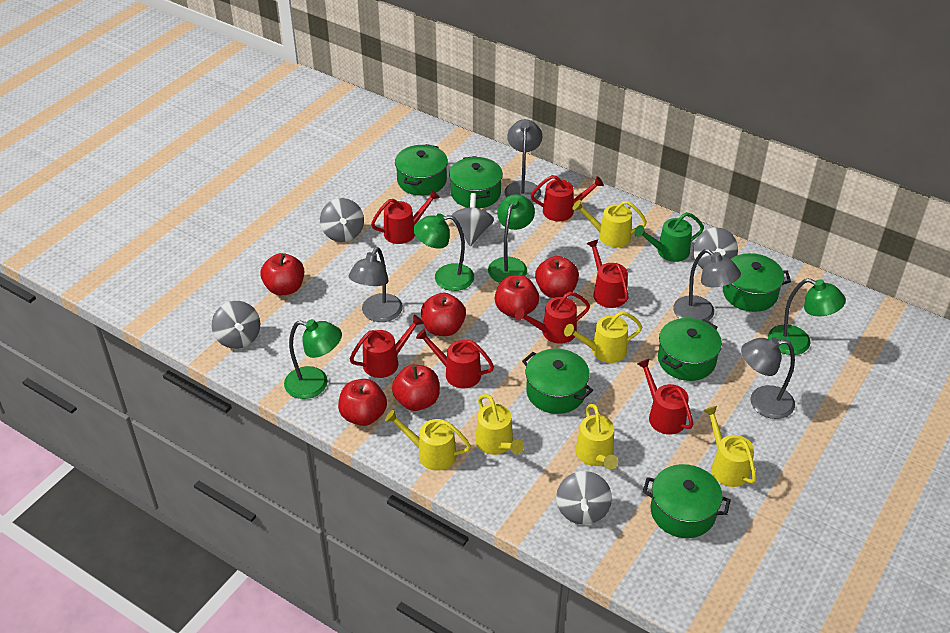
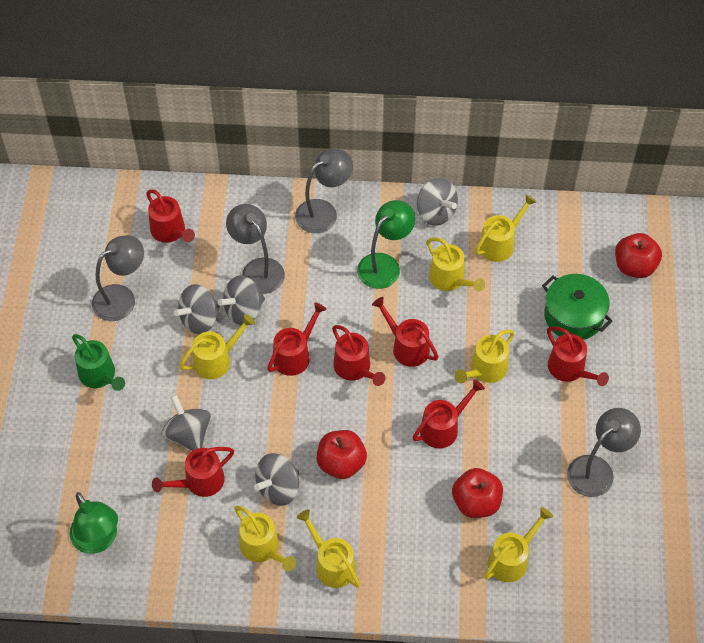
green lamp: [284,319,342,399] [413,213,474,291] [488,194,535,283] [768,278,846,355] = 4 -> [69,492,118,554] [357,200,415,289] = 2
green pot: [395,144,448,196] [449,156,503,208] [522,349,593,414] [643,464,731,538] [658,318,722,381] [723,253,791,312] = 6 -> [542,274,612,340] = 1
red apple: [260,253,304,295] [338,379,387,426] [392,364,440,411] [421,293,466,336] [495,275,539,318] [535,256,579,298] = 6 -> [317,430,367,479] [452,468,503,518] [615,233,662,278] = 3
yellow watering can: [385,409,471,471] [475,394,524,455] [564,311,642,363] [573,200,647,247] [576,404,618,470] [703,406,757,487] = 6 -> [179,314,255,379] [234,506,296,571] [297,509,360,588] [427,237,485,292] [454,330,515,383] [475,194,536,262] [484,507,553,582] = 7

